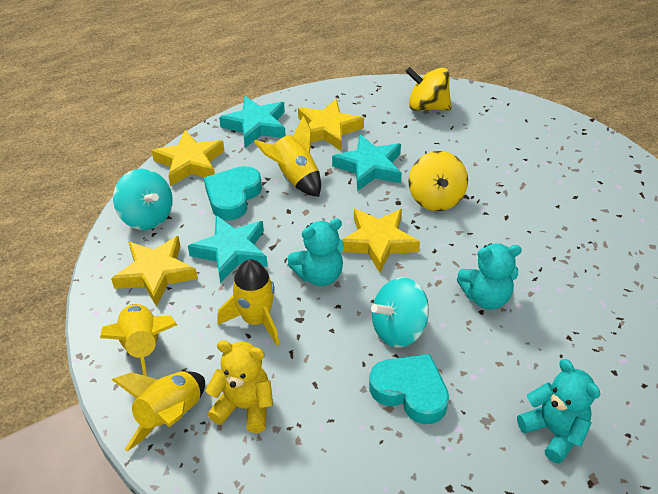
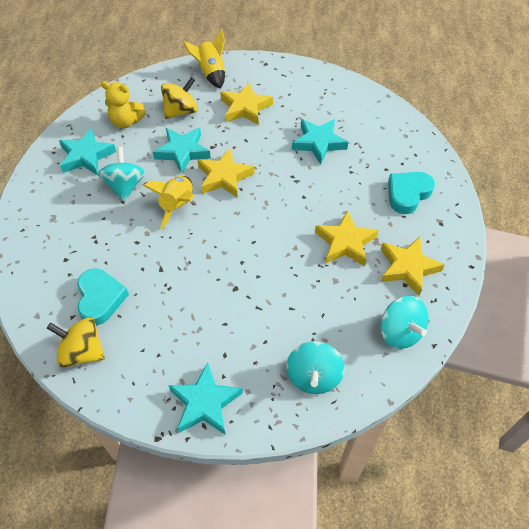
turquoise spinning top: [113,169,173,230] [371,277,429,347] = 2 -> [98,147,146,202] [286,341,345,394] [381,296,429,349] = 3
turquoise star: [188,215,268,283] [219,96,286,148] [332,134,402,191] = 3 -> [59,128,116,175] [153,127,211,174] [168,362,243,434] [292,119,348,164] = 4
turquoise teddy bear: [288,218,344,286] [457,244,522,310] [517,359,600,464] = 3 -> none = 0
yellow rocket: [100,304,177,376] [112,371,205,451] [217,259,279,346] [254,116,321,197] = 4 -> [143,176,193,229] [183,29,225,89] = 2

